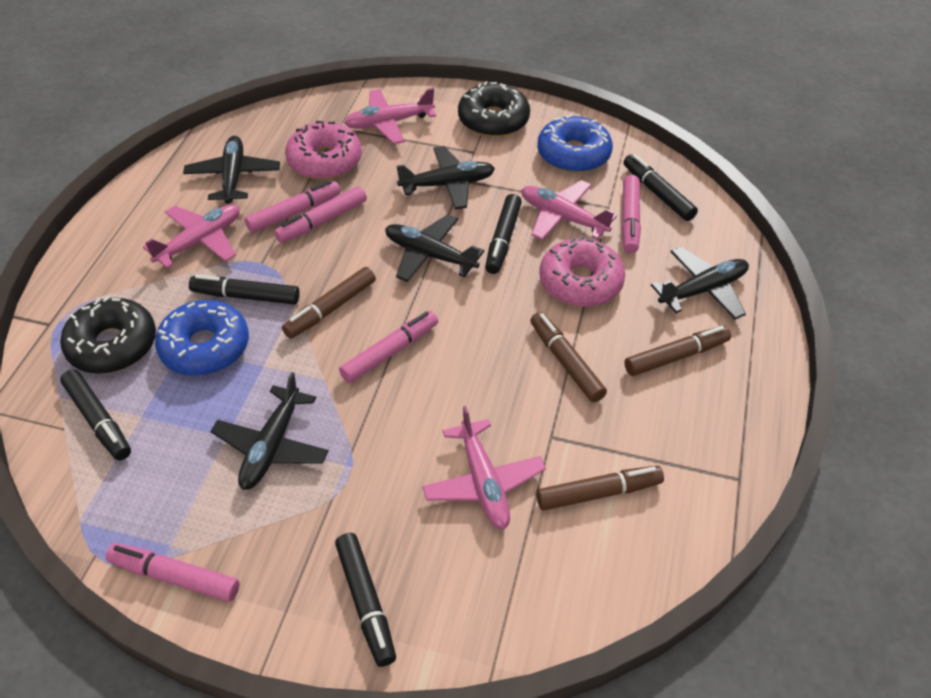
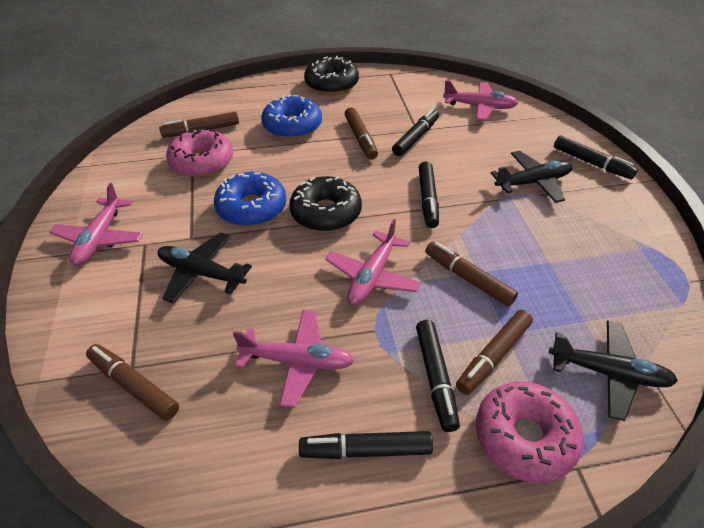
black plane: [183,136,280,204] [210,372,329,490] [385,214,484,282] [396,146,495,210] [651,247,749,320] = 5 -> [158,232,252,304] [491,151,573,203] [549,321,678,421] = 3
brown marker: [282,267,376,339] [530,312,607,402] [536,466,664,511] [624,326,731,376] = 4 -> [86,344,179,421] [159,112,239,138] [345,107,378,160] [425,242,518,307] [456,310,533,395] = 5
pink marker: [106,543,240,602] [245,180,341,233] [274,186,367,243] [339,311,438,383] [622,175,641,253] = 5 -> none = 0

